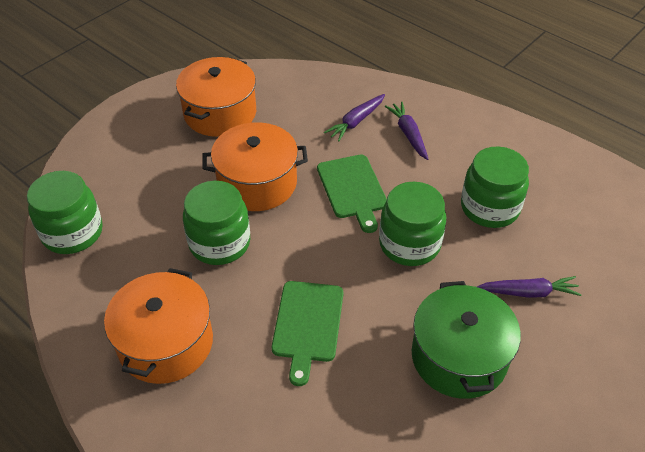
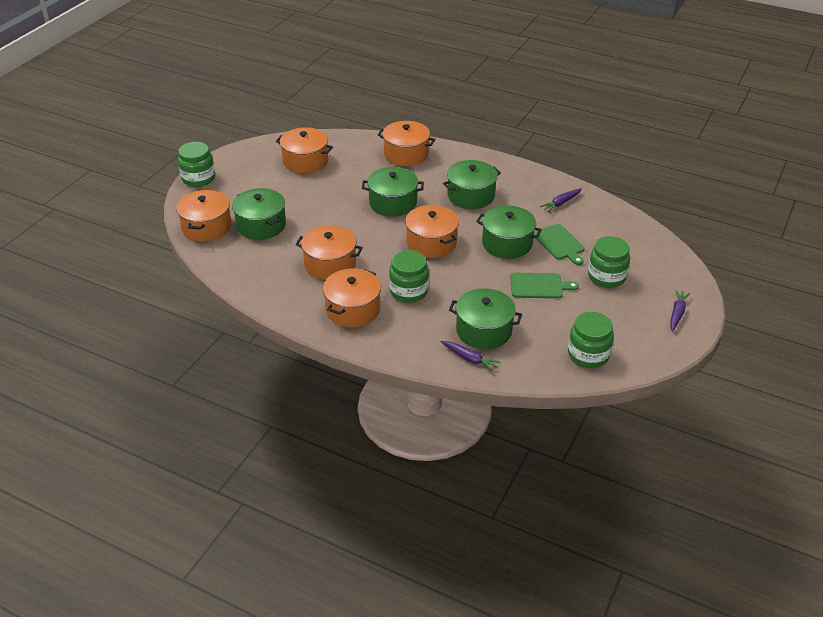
green pot: [411,281,521,399] = 1 -> [232,188,286,240] [362,167,424,216] [443,160,501,209] [449,288,522,349] [476,205,542,259] = 5
orange pot: [104,268,213,384] [176,57,256,137] [203,122,308,211] = 3 -> [176,190,232,242] [276,127,333,173] [295,225,363,280] [323,268,381,327] [378,121,435,166] [405,205,459,258] = 6

